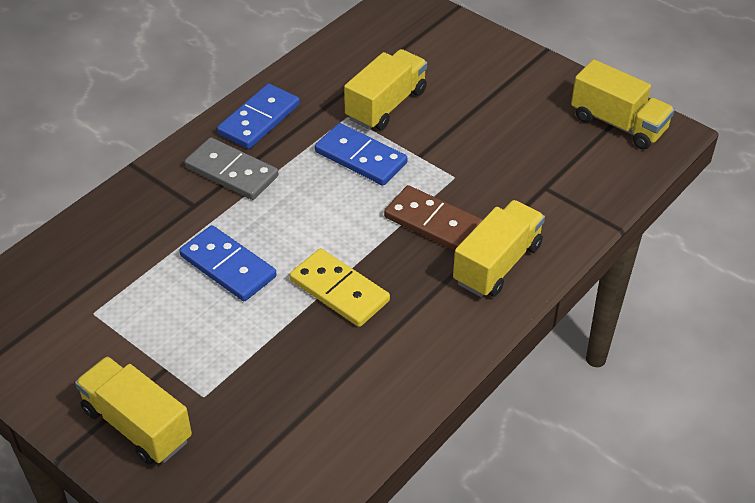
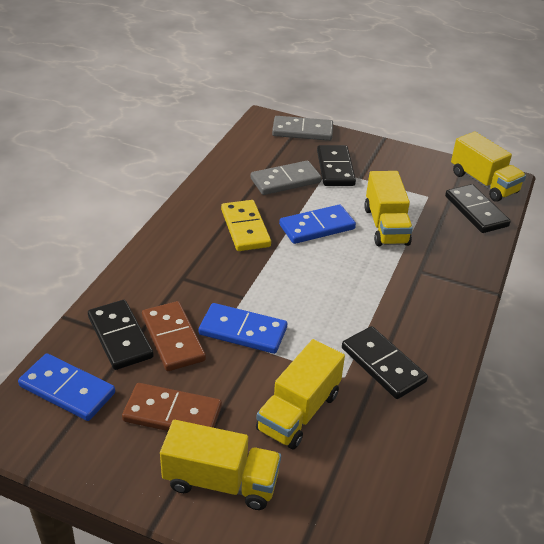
black domino: none = 0 -> [88,300,154,370] [317,145,356,186] [342,326,428,399] [445,184,511,233] = 4
brown domino: [384,185,482,251] = 1 -> [122,383,222,431] [142,301,206,371] = 2
grey domino: [185,137,278,200] = 1 -> [251,161,322,195] [272,116,333,141] = 2

